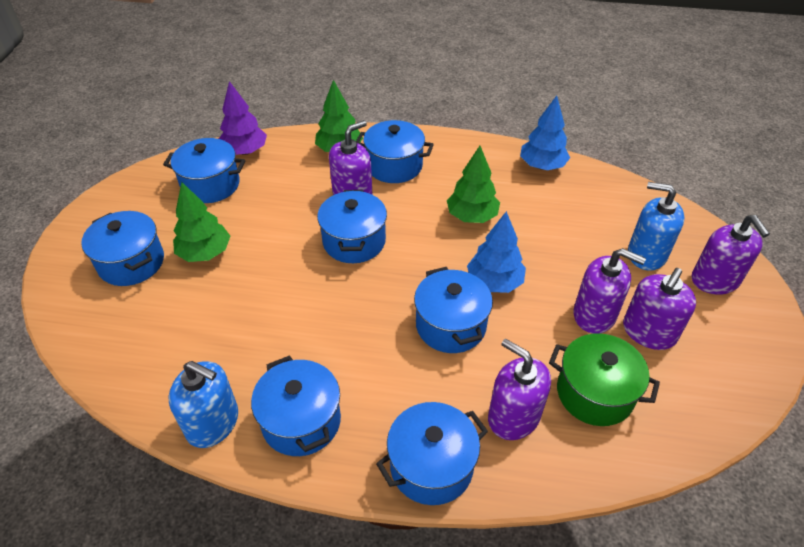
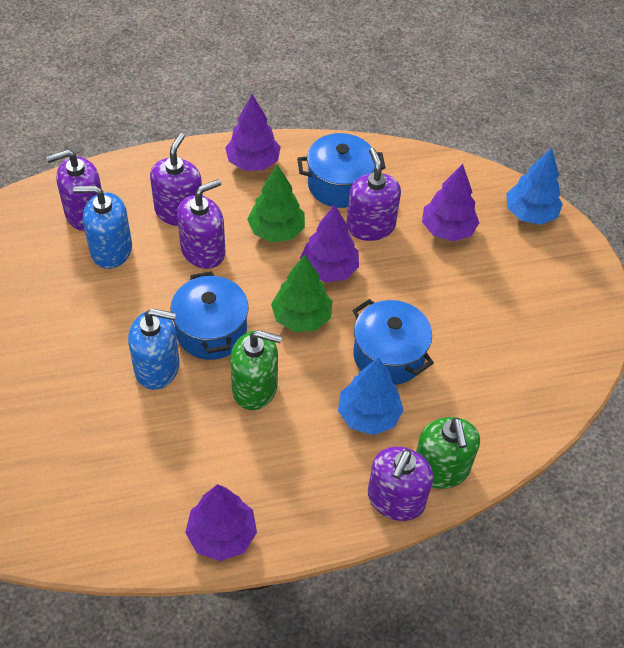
blue pot: [81,211,164,286] [163,138,245,203] [251,355,341,456] [317,190,387,263] [356,120,434,183] [376,402,488,505] [414,267,493,353] = 7 -> [170,271,249,360] [297,133,386,208] [352,299,434,385] = 3
green pot: [549,333,660,426] = 1 -> none = 0
green soap dispenser: none = 0 -> [230,330,282,410] [416,417,480,489] = 2
green tree: [173,182,230,262] [315,80,363,152] [447,146,500,223] = 3 -> [247,164,305,242] [271,255,332,332] = 2
purple tree: [219,81,267,155] = 1 -> [185,484,257,561] [225,94,281,171] [300,205,359,282] [422,164,479,241] = 4

